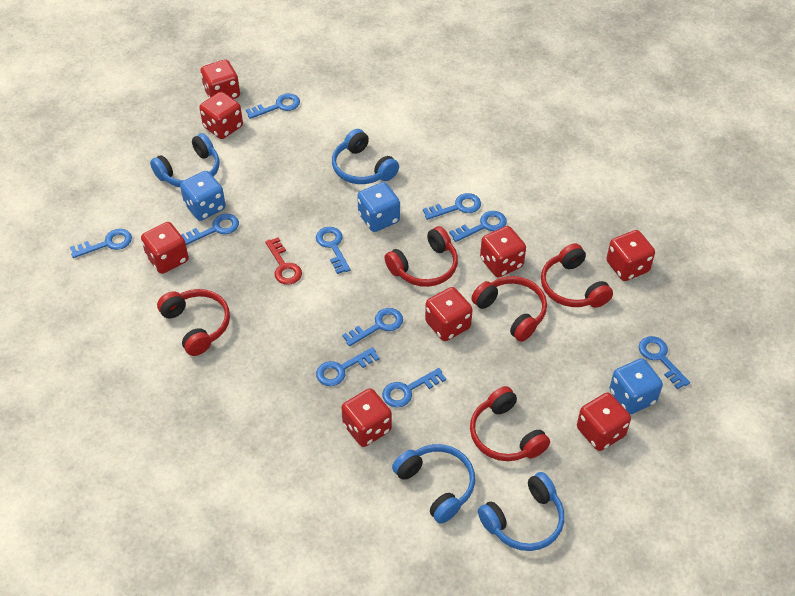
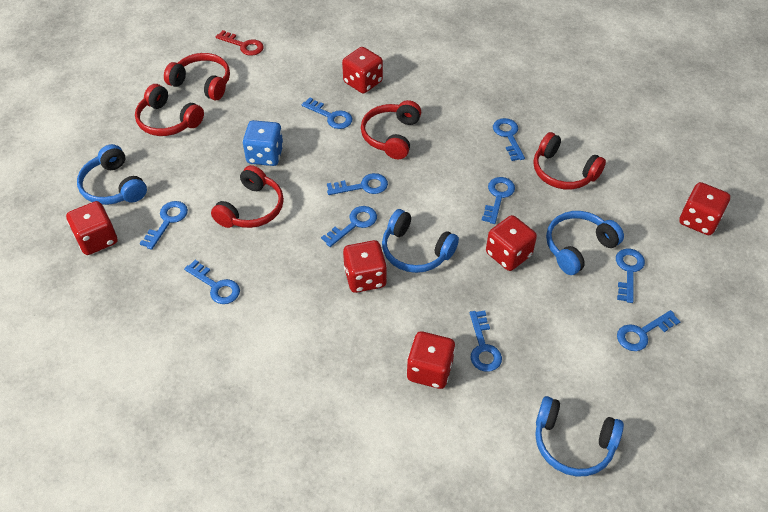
blue dice: [180,171,226,221] [357,182,400,232] [609,358,663,414] = 3 -> [243,120,284,166] = 1
red dice: [141,222,189,274] [199,92,243,139] [201,60,240,99] [341,388,392,447] [425,287,473,341] [480,226,526,278] [577,393,631,451] [606,230,655,281] = 8 -> [66,201,117,255] [342,47,383,93] [343,240,387,293] [407,331,455,389] [486,215,537,271] [679,182,730,235] = 6

